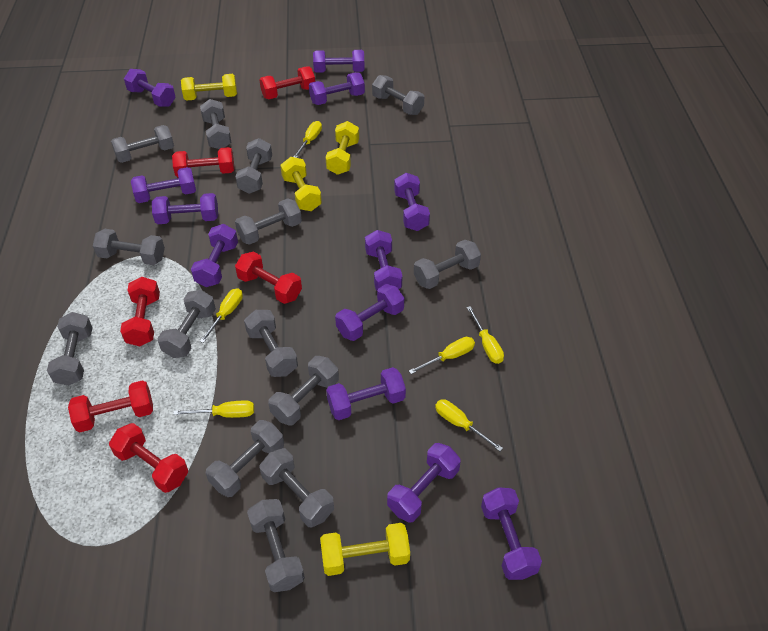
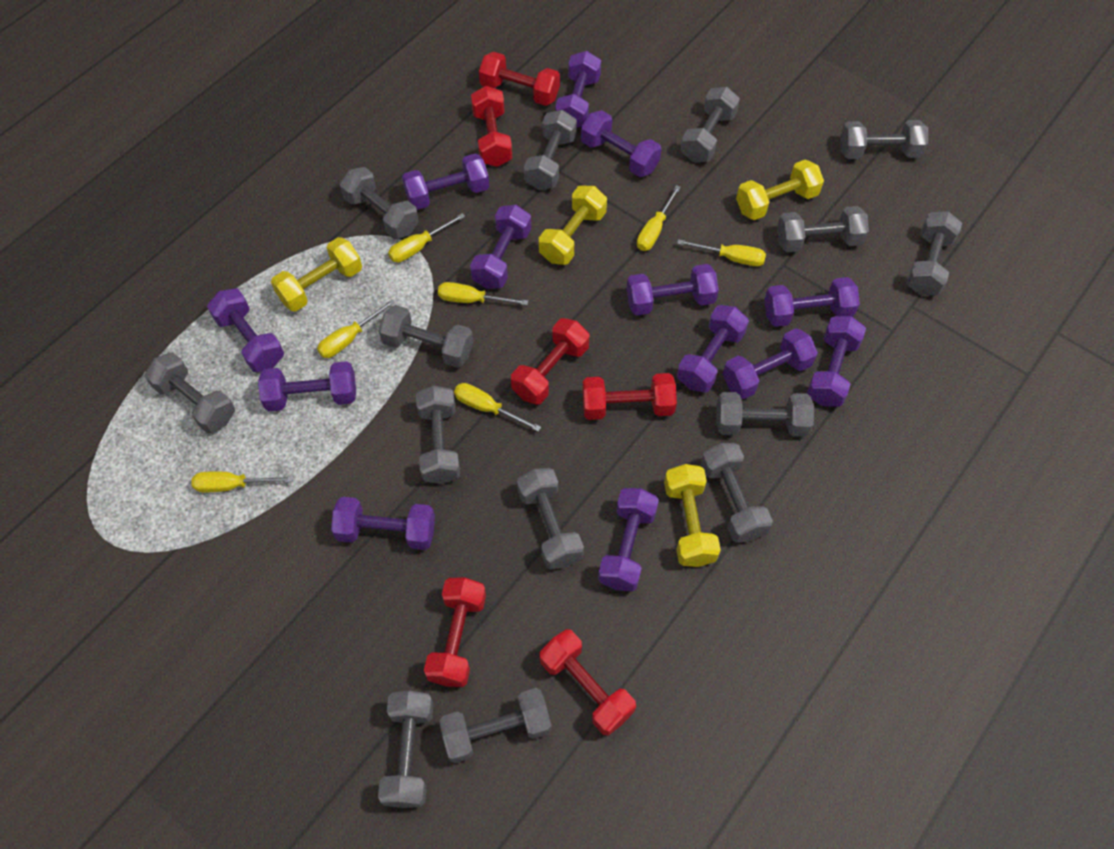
purple dumbbell: [124,69,176,107] [131,167,196,203] [152,193,218,224] [191,224,238,287] [309,72,365,105] [313,50,365,73] [326,367,406,420] [335,284,404,341] [365,230,402,291] [387,443,461,523] [394,173,430,231] [481,487,542,580] = 12 -> [207,288,284,372] [258,361,356,411] [331,497,435,550] [402,153,489,210] [470,205,531,289] [555,51,601,127] [581,110,662,177] [598,488,659,591] [626,264,719,316] [677,305,749,393] [723,328,818,399] [764,277,860,327] [807,316,866,407] = 13
yellow screwdriver: [173,400,254,418] [200,288,243,343] [294,121,322,158] [409,337,475,374] [435,399,503,451] [467,306,504,364] = 6 -> [191,471,293,492] [317,299,395,358] [388,213,466,262] [438,282,528,305] [454,383,541,432] [637,185,681,251] [677,239,766,266] = 7

